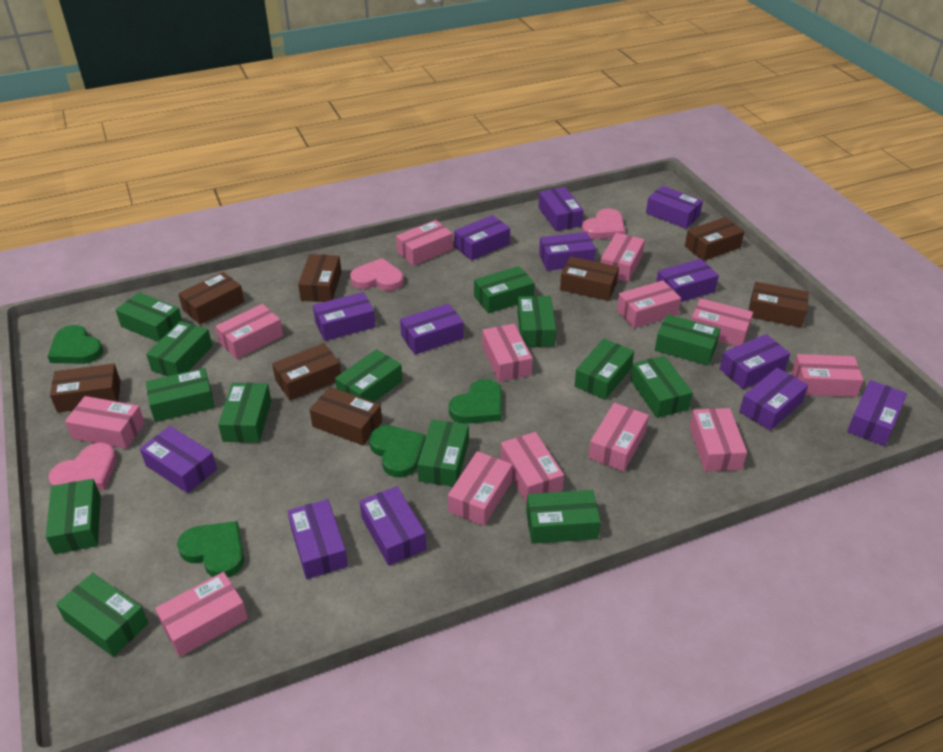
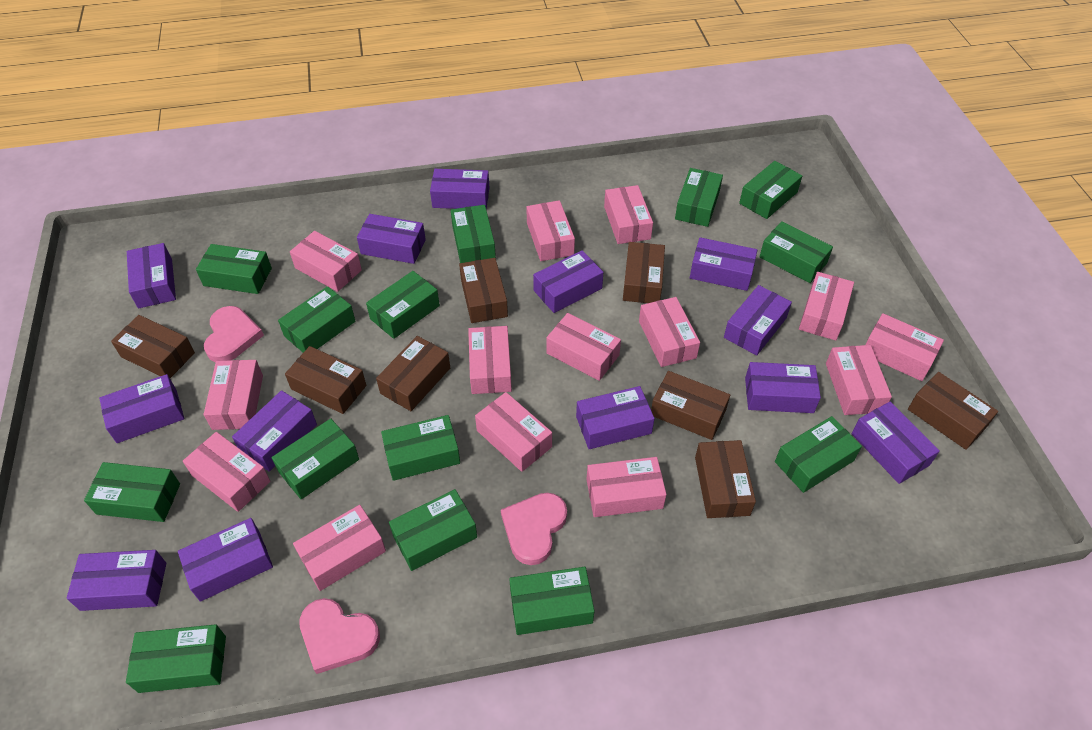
green heart: [47,325,103,364] [177,521,244,577] [369,425,426,477] [449,379,502,424] = 4 -> none = 0
pink box: [65,396,145,449] [155,572,248,657] [215,304,283,359] [396,220,453,266] [448,451,513,526] [482,324,533,382] [500,432,564,503] [588,403,649,471] [600,233,645,282] [617,280,681,328] [690,408,747,472] [691,298,753,346] [792,354,863,397] = 13 -> [183,432,271,512] [204,360,263,430] [290,231,362,292] [293,505,386,591] [468,326,512,394] [475,392,552,472] [526,200,575,261] [546,313,621,381] [586,457,667,517] [604,185,653,244] [639,297,700,367] [799,272,854,341] [826,345,892,415] [865,313,944,381] = 14

